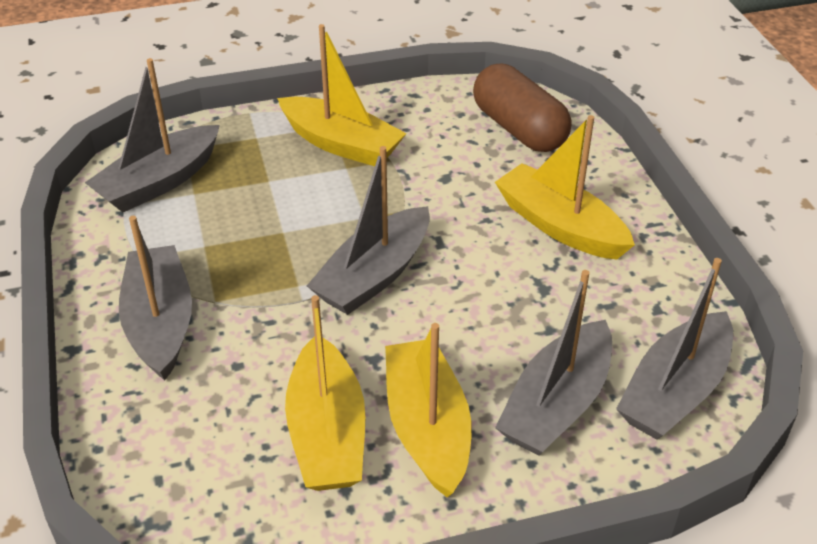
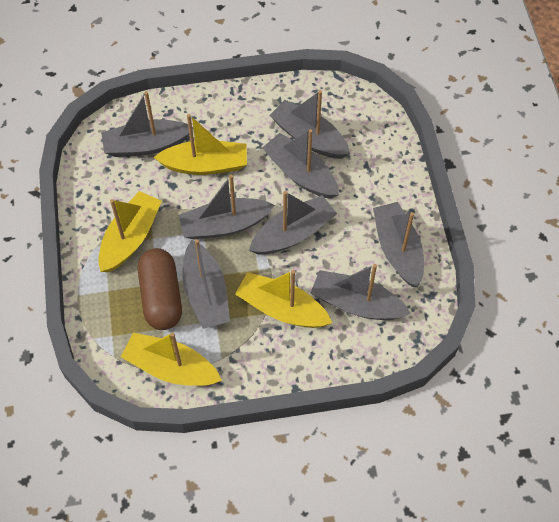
grey boat: [85,58,220,212] [119,216,192,381] [307,146,430,315] [495,270,612,456] [616,258,733,440] = 5 -> [101,91,193,157] [178,175,275,240] [182,239,230,329] [249,191,337,255] [262,129,339,199] [270,90,350,159] [311,264,411,320] [373,202,424,287] = 8

